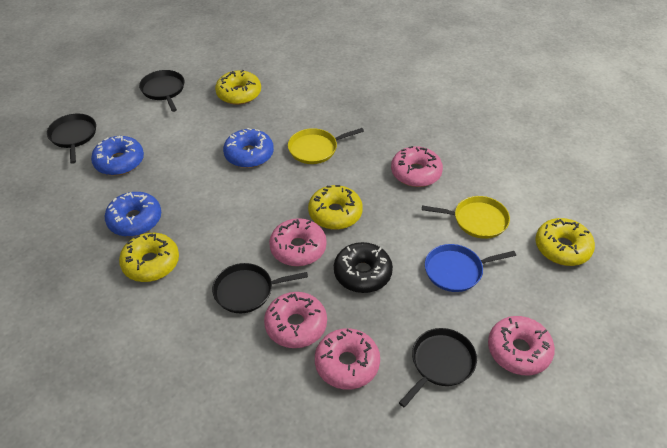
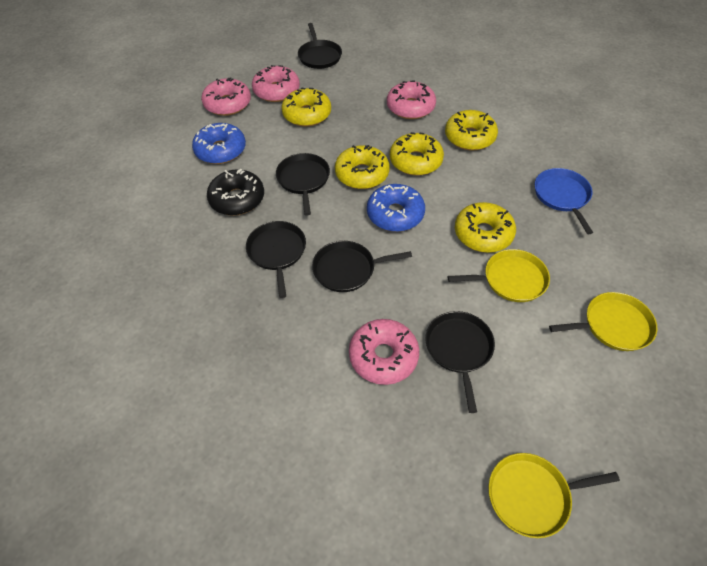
black pan: [47,114,96,164] [139,70,185,112] [212,263,308,313] [399,328,477,407] = 4 -> [246,221,306,298] [276,153,330,216] [298,23,342,69] [312,241,412,292] [425,311,495,413] = 5
blue donut: [91,136,144,176] [105,192,161,237] [223,128,274,168] = 3 -> [192,123,246,164] [367,184,425,232] = 2
pink donut: [264,292,327,348] [269,218,327,266] [315,328,380,390] [391,146,443,187] [488,316,555,376] = 5 -> [201,77,251,116] [252,65,300,102] [349,319,419,385] [387,81,436,119] = 4
yellow donut: [119,233,179,282] [215,70,261,105] [308,185,363,230] [535,218,595,266] = 4 -> [282,87,331,127] [335,145,390,189] [390,132,444,176] [445,110,498,151] [455,202,516,253] = 5
yellow pan: [288,128,364,164] [422,196,510,239] = 2 -> [448,249,550,302] [488,453,620,538] [549,292,657,351] = 3

